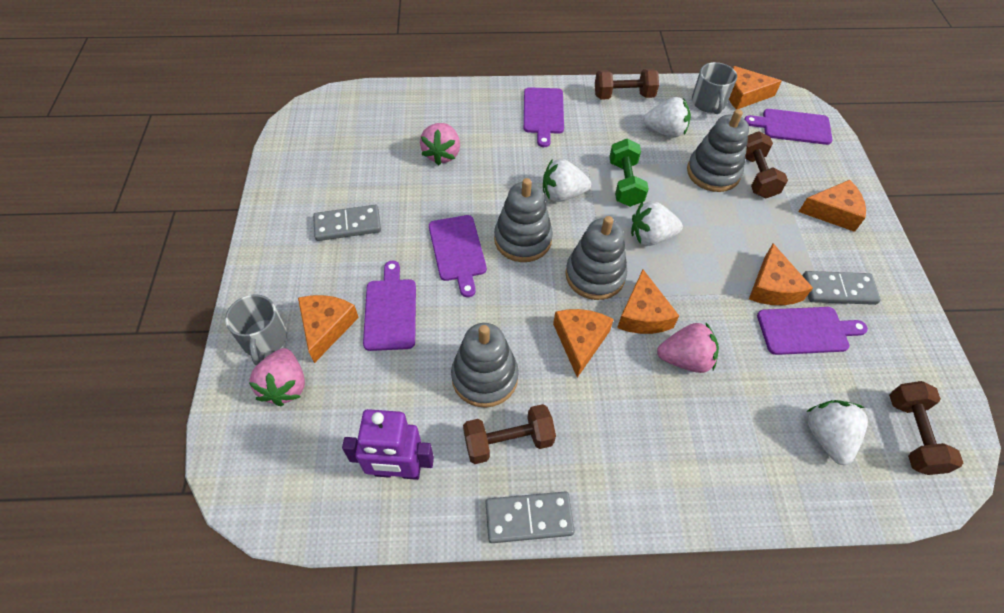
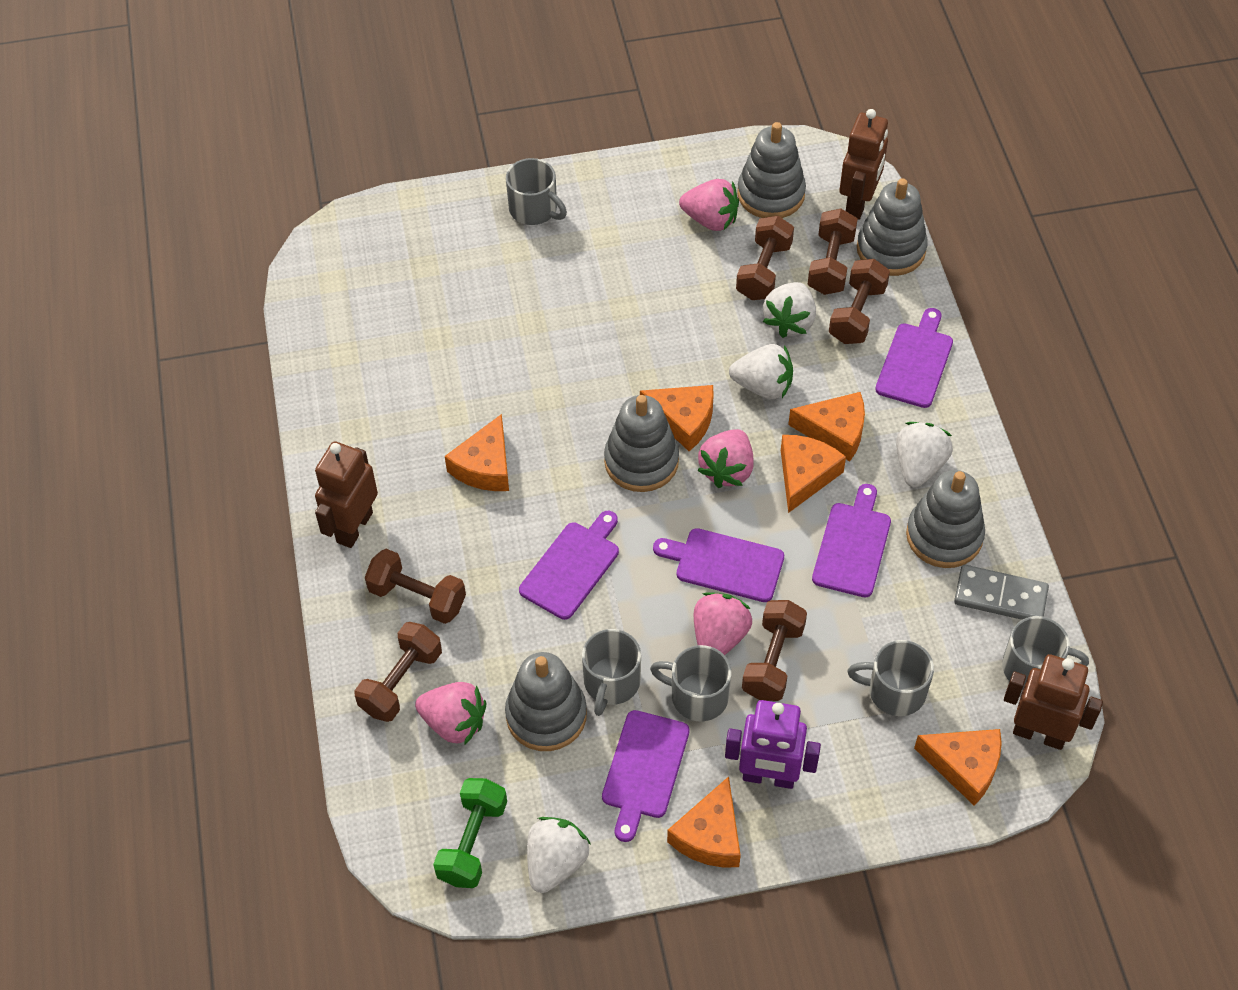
brown dumbbell: [463,404,556,464] [595,69,659,100] [745,131,788,198] [889,381,963,475] = 4 -> [354,622,442,722] [365,549,466,624] [736,216,794,300] [742,600,807,701] [808,208,858,295] [829,259,890,344] = 6
brown robot: none = 0 -> [315,441,378,548] [839,109,888,220] [1004,654,1103,750] = 3
grey domino: [313,205,381,241] [486,491,575,543] [803,271,881,305] = 3 -> [954,565,1049,620] = 1
grey mug: [225,294,287,366] [692,62,737,114] = 2 -> [506,158,567,225] [582,629,641,716] [650,645,731,721] [847,640,934,716] [1002,616,1089,690] = 5
grey stacking toy: [451,323,519,408] [494,178,553,262] [565,216,627,300] [687,109,749,192] = 4 -> [505,652,587,751] [604,395,679,492] [737,122,806,218] [857,178,928,276] [906,470,985,568] = 5
pink strawberry: [249,348,305,406] [420,123,460,166] [657,323,719,373] = 3 -> [415,682,487,745] [679,179,739,231] [694,592,752,655] [697,429,754,488] = 4

